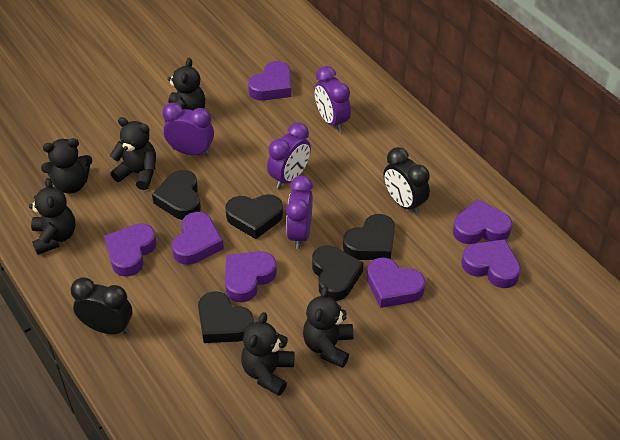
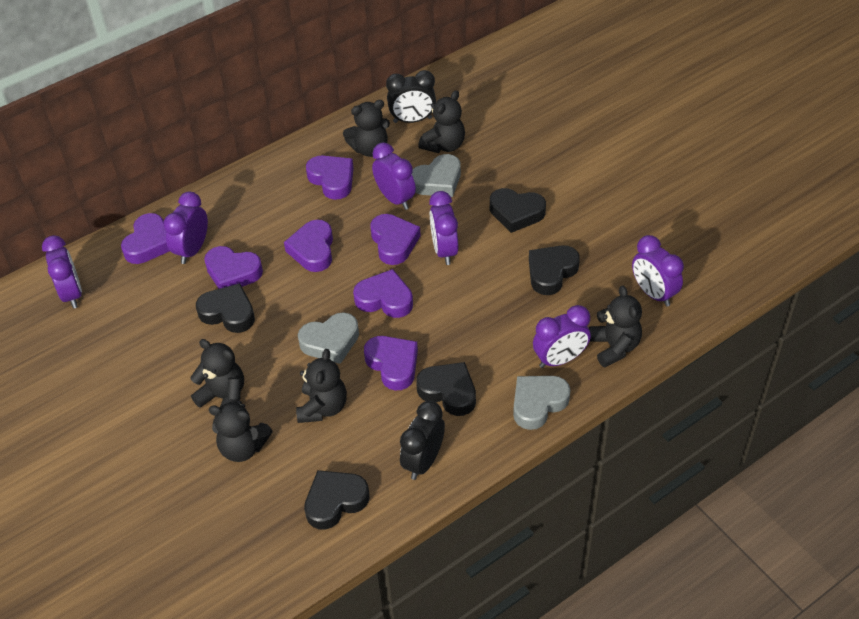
grey heart: none = 0 -> [298,312,359,364] [412,154,461,197] [513,376,570,430] = 3
purple clock: [162,102,214,157] [267,122,311,189] [286,176,313,249] [315,66,351,132] = 4 -> [42,235,82,308] [163,192,208,264] [372,143,416,210] [429,191,458,265] [533,305,591,368] [632,235,684,307] = 6

